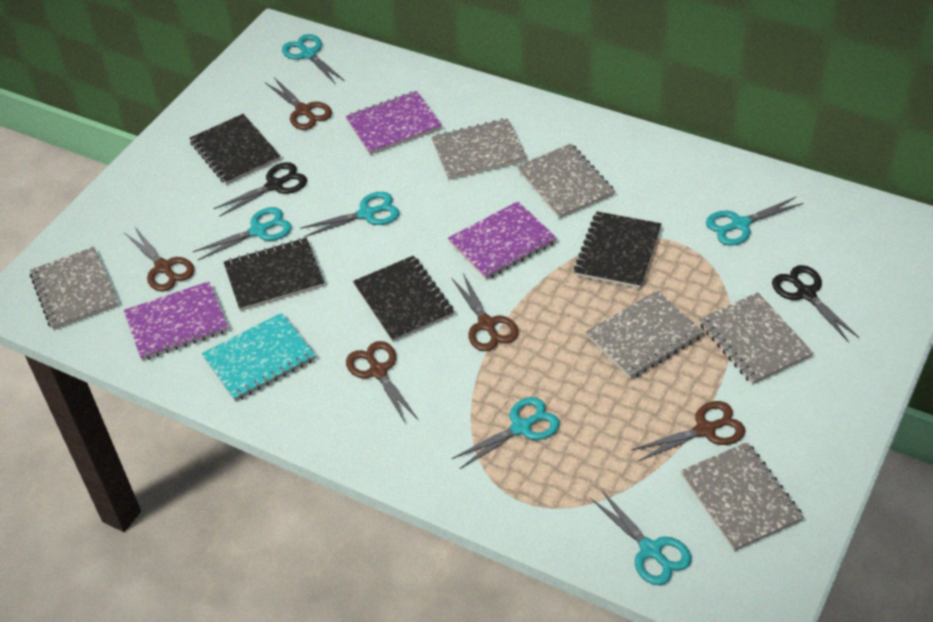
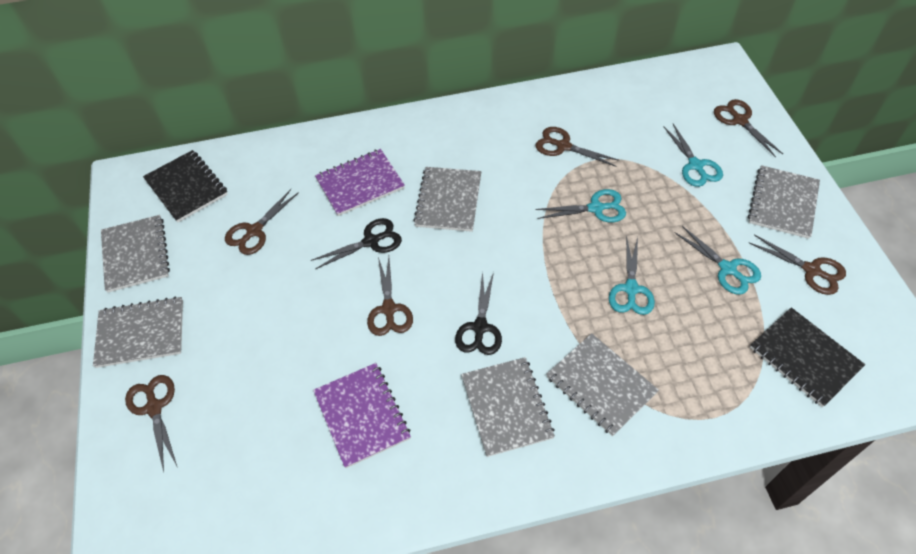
black notebook: [189,114,280,185] [224,238,324,311] [353,256,454,342] [574,211,661,288] = 4 -> [143,150,228,223] [750,307,865,407] = 2
brown scissors: [124,226,194,291] [265,77,332,130] [346,341,418,424] [451,274,519,351] [631,401,745,461] = 5 -> [125,375,177,472] [225,189,299,255] [367,257,413,336] [536,127,620,167] [714,99,783,158] [749,235,846,295] = 6
purple notebook: [124,281,228,361] [345,91,442,155] [448,201,557,280] = 3 -> [313,363,411,468] [315,149,405,216] = 2
turquoise notebook: [202,312,316,402] = 1 -> none = 0
turquoise scissors: [193,207,292,260] [282,34,345,85] [300,192,400,237] [452,397,560,469] [590,490,692,585] [706,197,803,246] = 6 -> [535,189,626,222] [608,235,655,315] [664,124,723,187] [674,226,761,295] = 4

